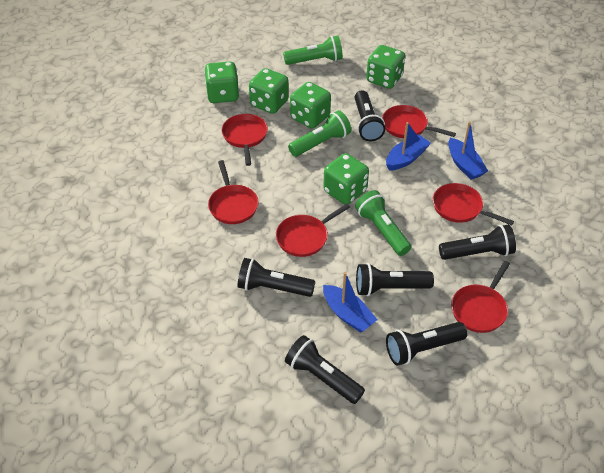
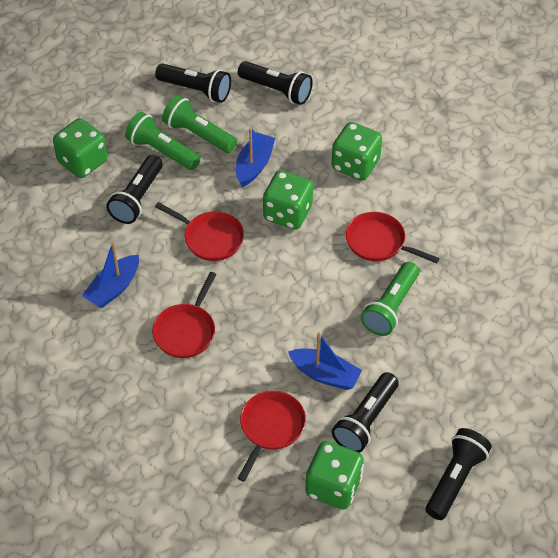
black flashlight: [237,258,315,297] [285,335,365,404] [355,90,385,141] [356,263,434,296] [386,322,467,366] [439,224,516,260] = 6 -> [106,155,163,224] [155,63,231,103] [238,61,313,105] [332,372,399,453] [426,428,492,520] = 5
green dice: [204,61,239,103] [249,68,289,114] [290,82,331,129] [323,153,369,204] [366,45,405,89] = 5 -> [53,118,108,178] [263,170,313,230] [305,441,364,509] [332,122,382,181] = 4
red pan: [208,160,258,224] [222,114,268,166] [276,203,350,257] [382,105,456,138] [433,183,514,225] [451,261,510,333] = 6 -> [152,272,217,358] [155,202,244,261] [238,391,306,482] [346,212,440,263] = 4

